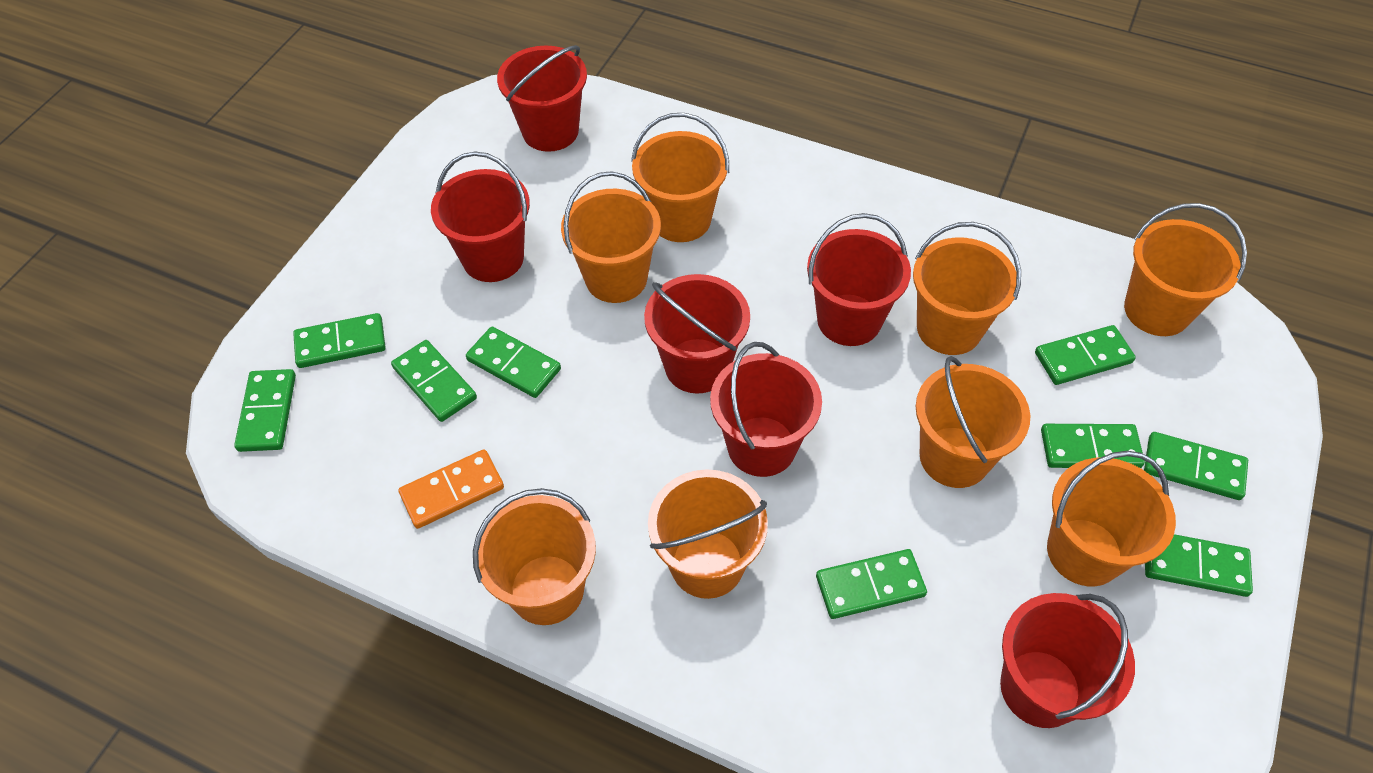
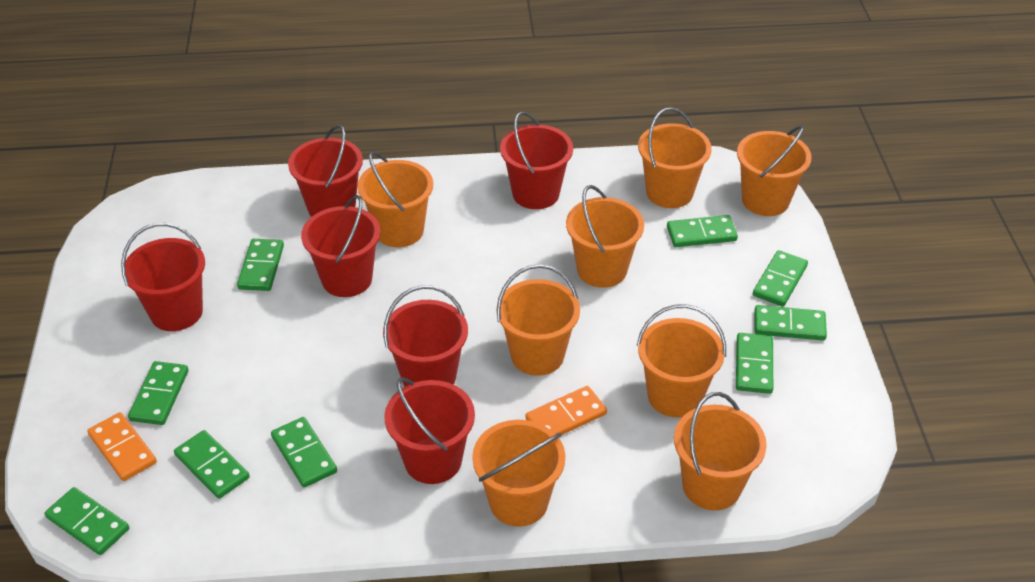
orange domino: [398,450,504,529] = 1 -> [87,412,157,481] [525,386,607,435] = 2

